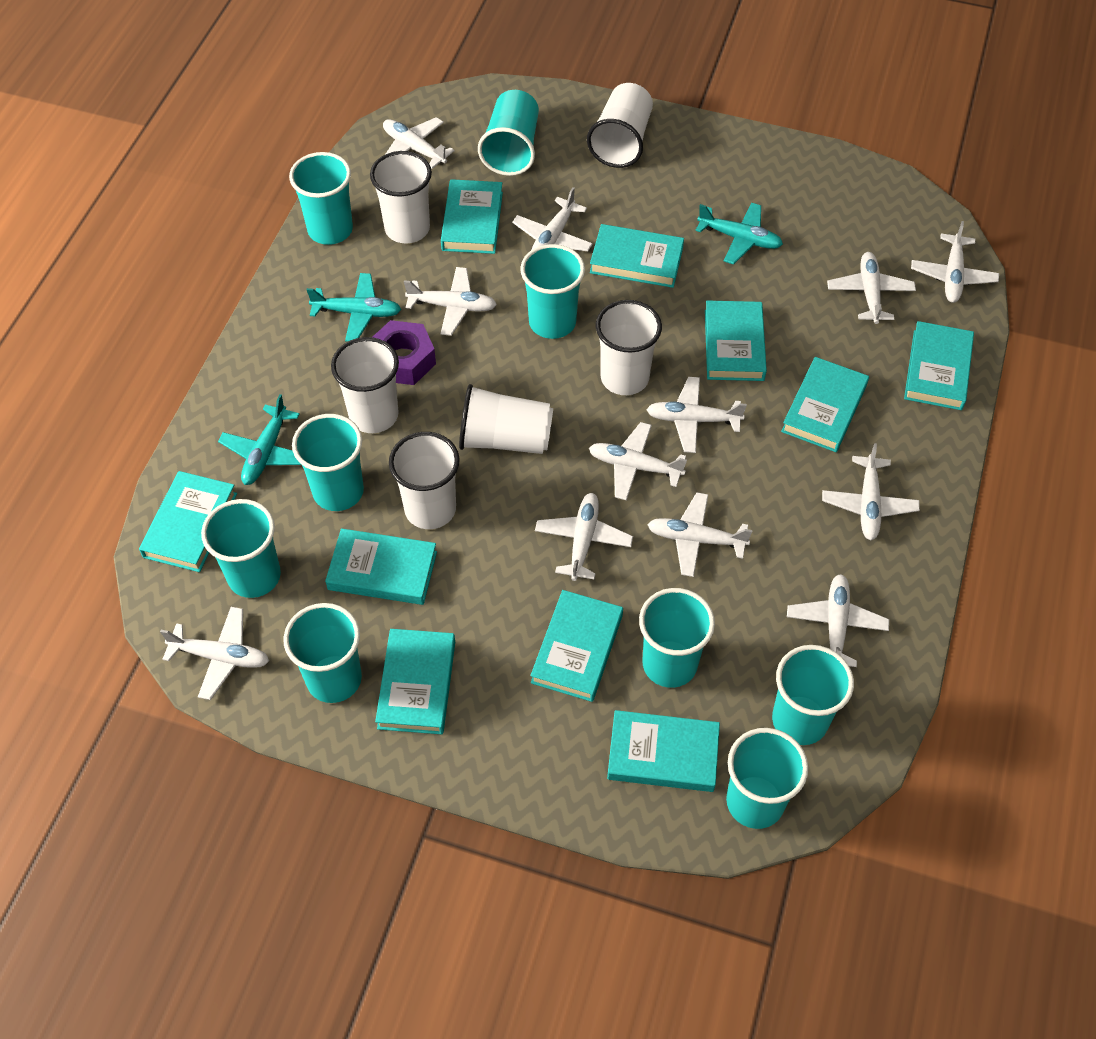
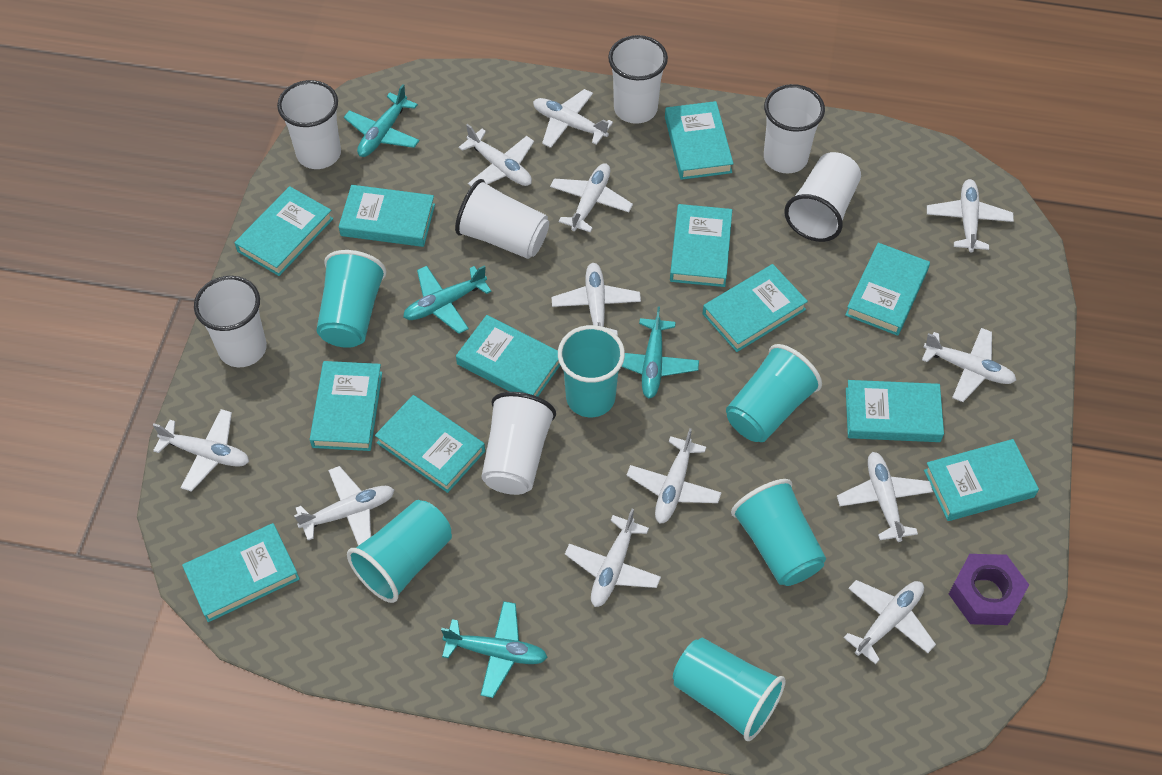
turquoise book: [139,471,237,572] [325,528,437,605] [375,629,455,734] [441,179,503,254] [531,590,623,702] [590,224,684,288] [607,710,720,792] [705,300,767,381] [781,357,869,452] [904,321,974,410] = 10 -> [182,523,300,622] [235,186,333,276] [310,361,382,451] [339,185,435,247] [375,395,485,493] [456,315,560,397] [665,101,734,180] [670,204,732,287] [703,264,808,352] [845,243,930,336] [846,380,944,442] [924,439,1039,521] = 12
turquoise cup: [201,499,281,598] [283,603,362,703] [289,152,353,245] [292,414,364,511] [478,90,539,176] [520,244,585,339] [639,588,715,688] [726,728,808,829] [772,645,854,745] = 9 -> [316,250,386,348] [347,500,452,603] [558,325,625,417] [673,638,786,741] [726,344,822,442] [731,479,826,586] = 6
turquoise plane: [218,394,302,485] [307,273,401,342] [696,203,783,265] = 3 -> [344,84,420,157] [403,265,492,334] [441,601,548,698] [621,306,699,398] = 4
white cup: [331,337,399,433] [370,151,432,243] [389,432,460,529] [459,384,553,454] [587,83,653,168] [596,300,662,395] = 6 -> [194,276,267,367] [277,80,341,169] [455,179,549,259] [481,392,556,495] [608,35,668,124] [764,84,825,173] [784,152,861,242] = 7

